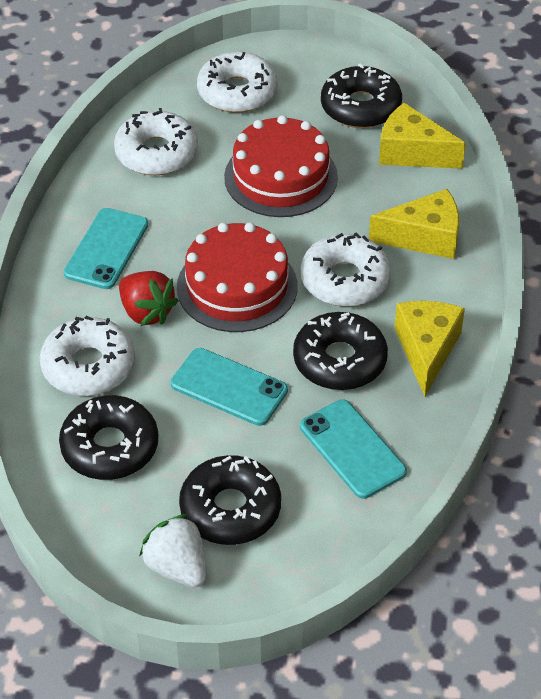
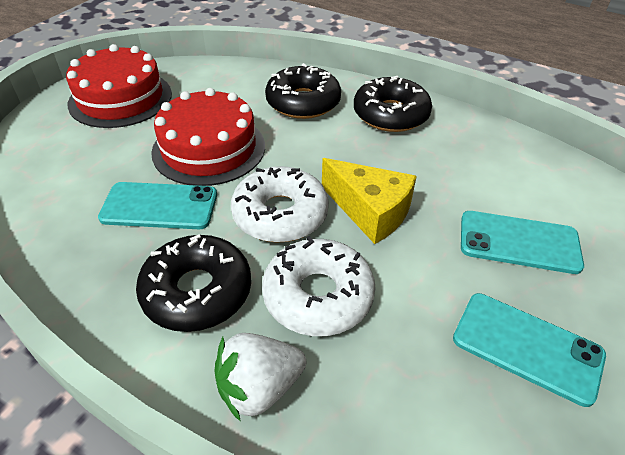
black donut: [59,395,158,480] [179,455,281,545] [293,312,388,390] [321,64,402,128] = 4 -> [136,235,251,332] [265,63,341,119] [354,76,432,132] = 3
red strawberry: [119,271,179,326] = 1 -> none = 0
white donut: [40,316,135,396] [114,108,198,175] [197,51,278,113] [301,233,391,307] = 4 -> [231,166,329,243] [262,236,376,336] = 2
yellow cheese: [369,189,459,259] [379,103,466,169] [395,301,465,397] = 3 -> [322,158,417,244] = 1

